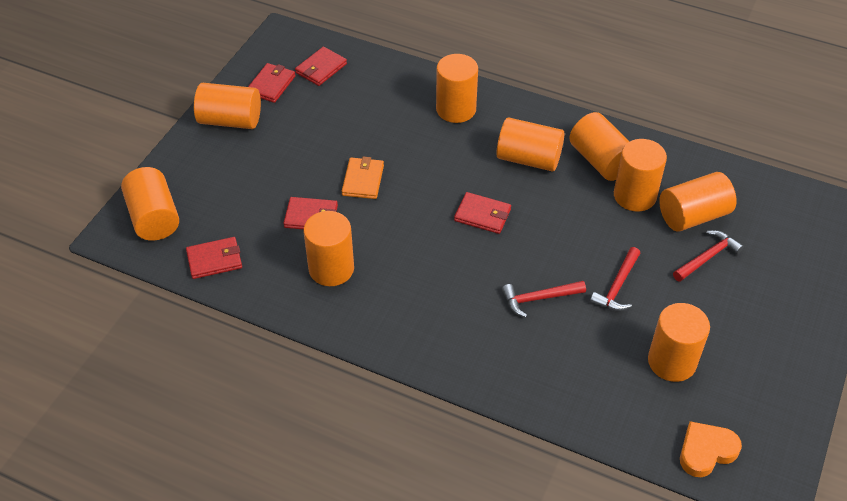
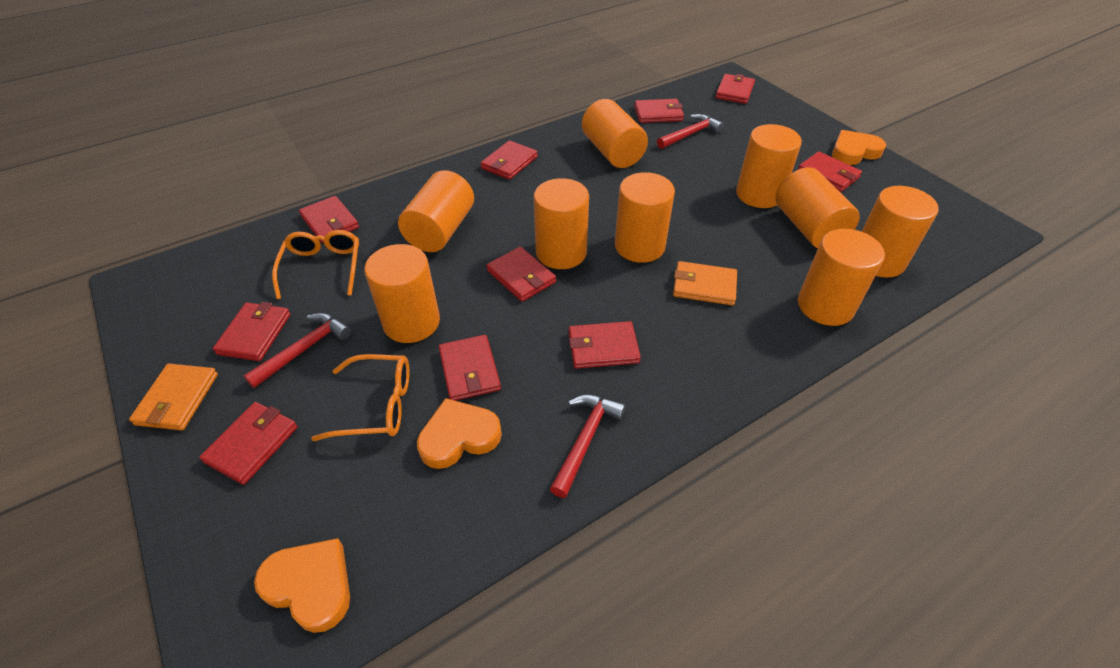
orange glasses: none = 0 -> [272,230,359,299] [311,354,410,441] = 2
orange heart: [680,421,742,477] = 1 -> [254,538,350,633] [417,398,502,469] [832,130,886,165] = 3
orange wallet: [342,157,384,199] = 1 -> [129,364,218,431] [673,261,737,305] = 2
red wallet: [186,237,242,279] [248,63,295,103] [284,197,338,229] [295,47,347,86] [454,192,511,234] = 5 -> [199,402,297,485] [213,302,291,361] [299,196,359,243] [439,335,501,401] [481,140,538,180] [486,247,556,302] [569,321,641,369] [634,99,684,123] [715,74,755,104] [798,151,862,192] = 10

